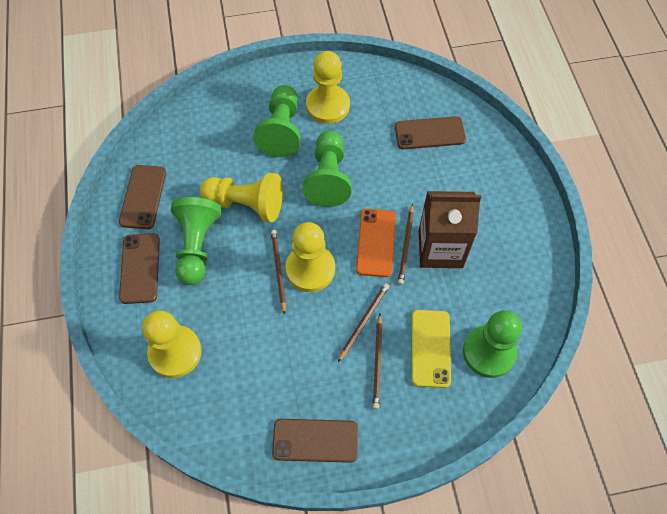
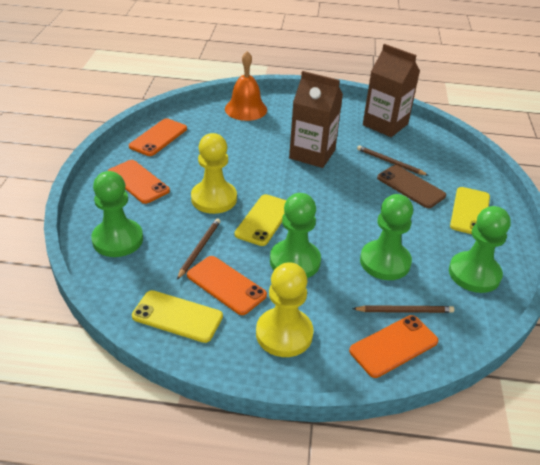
brown carton: [419,191,481,268] = 1 -> [289,71,343,168] [363,44,420,137] = 2
brown pencil: [271,230,286,315] [338,283,389,362] [373,314,383,409] [398,204,414,285] = 4 -> [177,218,220,280] [352,305,454,313] [357,145,429,176] = 3
brown phone: [119,165,166,229] [119,233,160,304] [272,419,358,463] [395,116,466,149] = 4 -> [377,165,446,208] = 1
orange bell: none = 0 -> [225,51,267,121] = 1
orange phone: [356,209,396,277] = 1 -> [108,160,170,204] [129,118,187,156] [187,256,267,315] [349,315,439,378] = 4
yellow pawn: [142,310,202,378] [200,173,283,222] [285,222,335,292] [306,51,350,124] = 4 -> [191,133,237,214] [256,262,314,357] = 2
yellow phone: [412,310,451,388] = 1 -> [132,290,223,343] [234,194,287,246] [450,187,490,234] = 3

